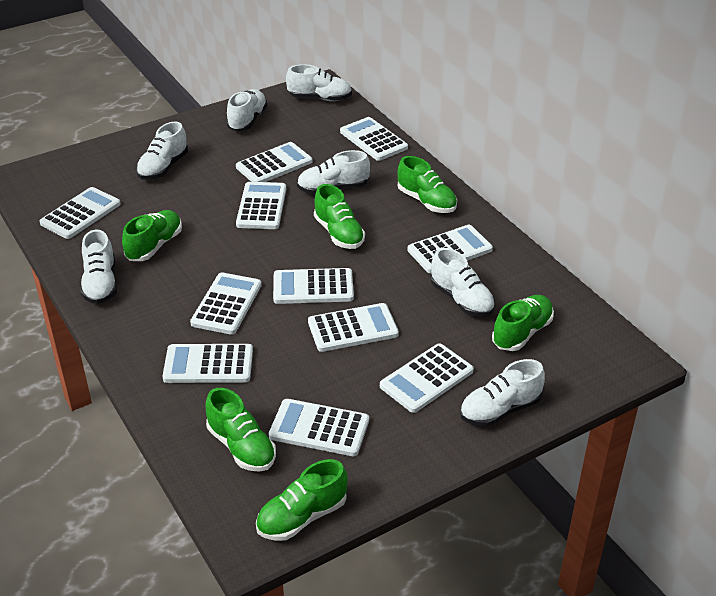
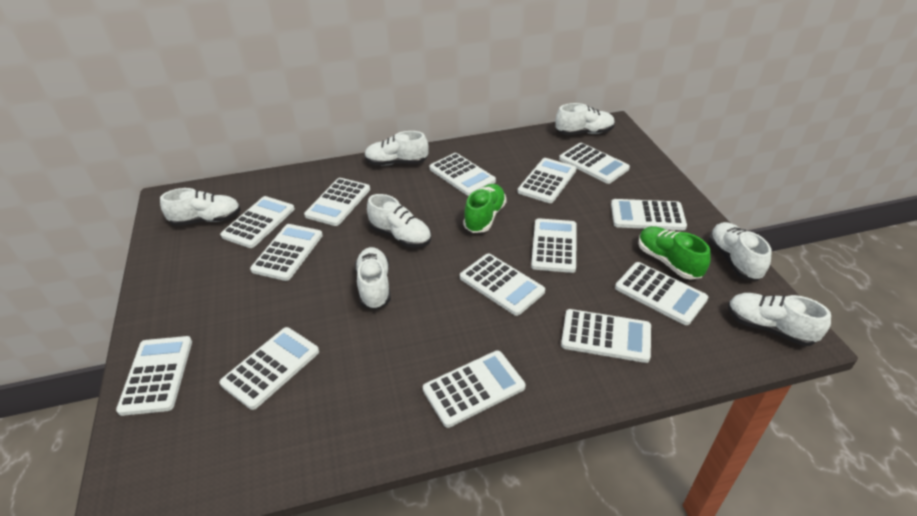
green shoe: [122,210,182,261] [206,388,276,472] [256,459,348,541] [314,184,365,249] [397,156,457,213] [492,295,554,351] = 6 -> [463,184,507,233] [638,226,711,280] = 2
white calculator: [40,187,120,239] [163,344,253,383] [190,272,262,335] [236,142,312,182] [236,182,286,229] [269,399,369,456] [273,268,354,304] [308,303,399,352] [340,117,408,161] [380,343,474,413] [408,225,493,273] = 11 -> [116,336,192,416] [220,196,295,248] [220,327,319,410] [250,224,323,281] [304,178,370,226] [423,350,525,428] [429,153,496,196] [460,254,545,316] [518,158,576,203] [531,218,577,273] [559,143,630,184] [561,309,651,363] [611,199,687,230] [615,262,708,325] = 14

